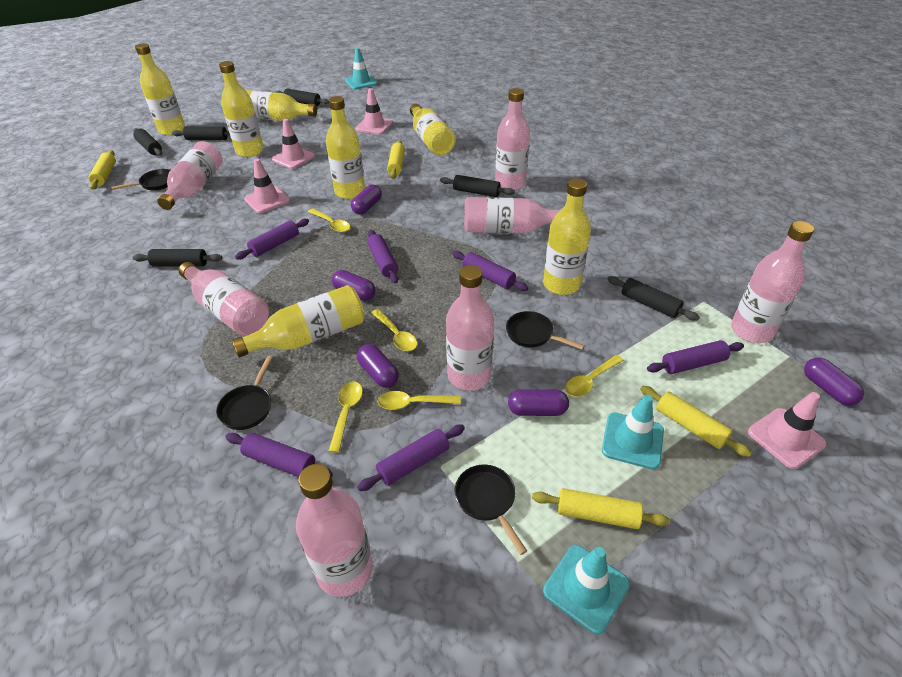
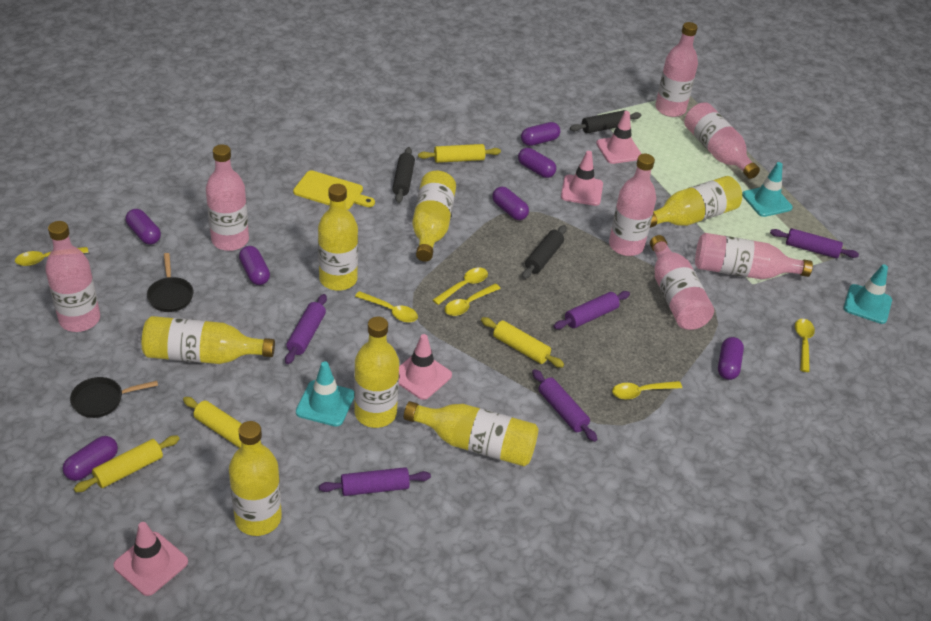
black pan: [111,169,170,190] [216,356,273,430] [455,465,527,555] [506,311,585,350] = 4 -> [70,377,158,418] [147,253,194,312] = 2
black rolling pin: [133,128,162,156] [133,249,223,266] [172,126,230,140] [275,89,329,106] [440,175,515,197] [607,276,700,321] = 6 -> [392,147,415,203] [522,225,567,279] [570,110,642,133] = 3
purple capsule: [332,270,376,301] [351,185,382,215] [357,344,399,388] [508,389,569,416] [804,357,864,406] = 5 -> [62,436,118,481] [126,209,161,245] [239,246,270,285] [492,187,529,220] [518,148,556,178] [521,122,560,146] [718,337,744,380] = 7
purple rolling pin: [225,433,333,477] [235,219,309,260] [357,424,465,491] [367,230,398,283] [452,251,528,291] [647,340,744,374] = 6 -> [285,294,327,364] [319,467,431,496] [532,369,597,442] [553,291,630,329] [770,228,859,258] = 5
yellow cutting board: none = 0 -> [293,170,375,210] = 1
yellow spoon: [308,208,350,232] [329,382,363,453] [371,309,417,351] [378,391,461,410] [565,355,624,397] = 5 -> [15,247,88,266] [355,291,418,322] [433,267,488,305] [445,284,501,316] [612,381,682,400] [795,319,815,372] = 6

